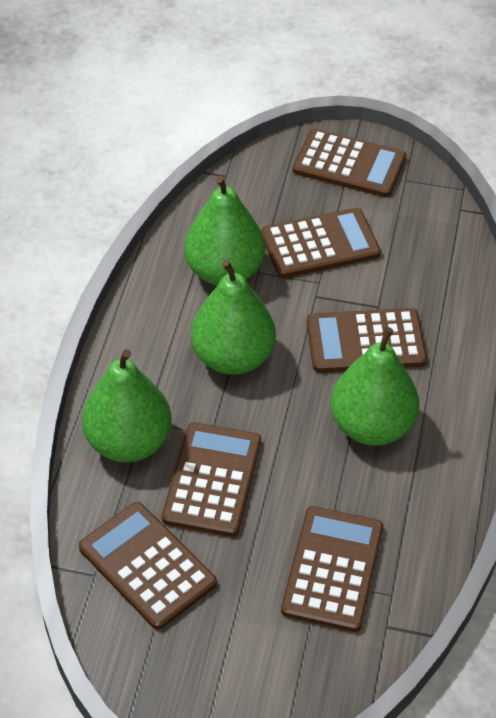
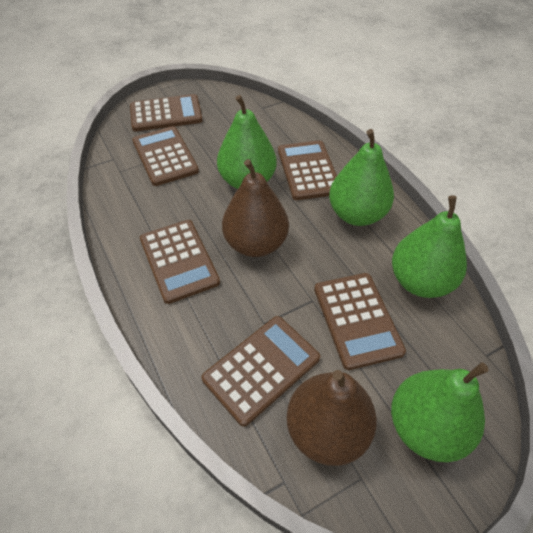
brown pear: none = 0 -> [222,159,289,257] [287,370,377,466] = 2

